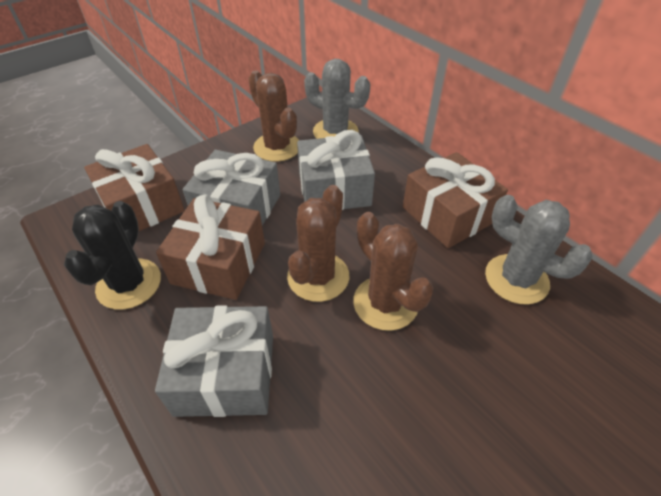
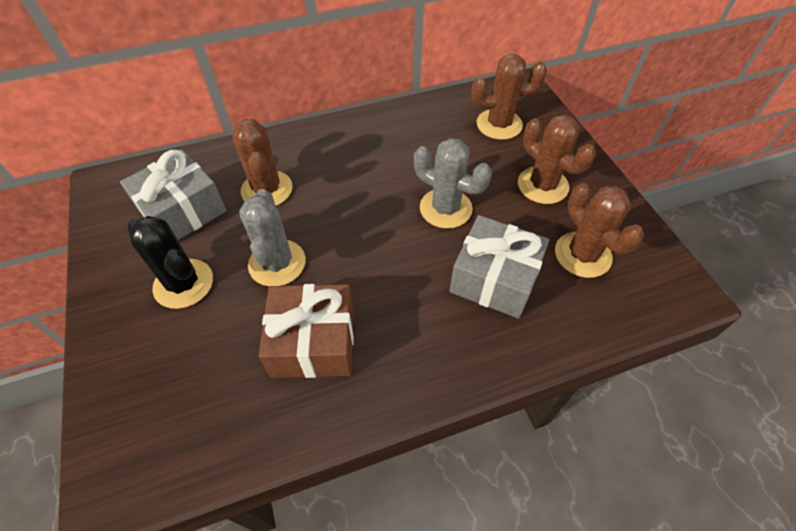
brown cactus: [248,70,299,162] [287,185,349,302] [353,212,434,331] = 3 -> [232,119,293,206] [471,54,547,140] [518,115,596,204] [555,183,644,278] = 4
brown gift: [84,144,185,232] [156,194,265,300] [403,152,508,248] = 3 -> [259,284,354,378] = 1
grey gift: [155,305,273,417] [183,150,280,225] [297,130,375,210] = 3 -> [120,149,227,240] [450,215,549,318] = 2

